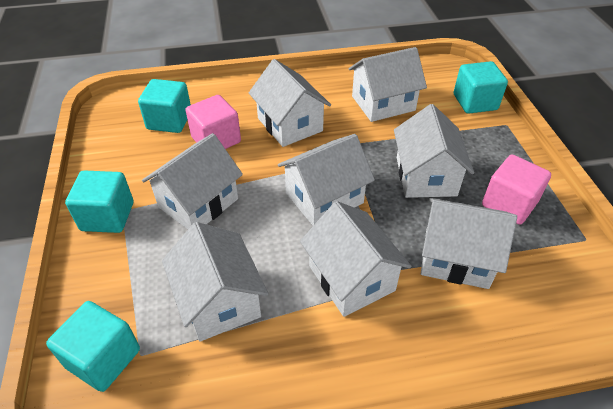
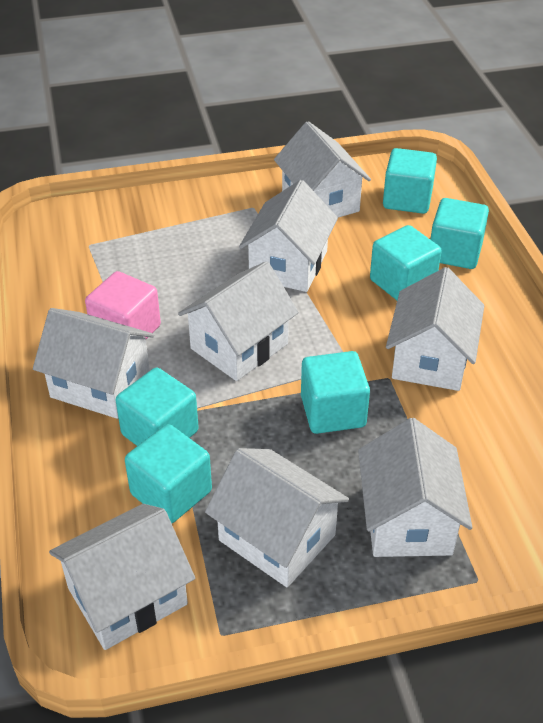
pink cube: [185,95,241,149] [482,155,551,225] = 2 -> [85,271,161,339] = 1
turquoise cube: [46,301,140,392] [65,171,133,233] [138,79,191,133] [454,61,508,114] = 4 -> [116,367,199,446] [125,424,212,523] [301,351,370,434] [370,225,442,300] [383,148,437,214] [430,198,489,269] = 6

